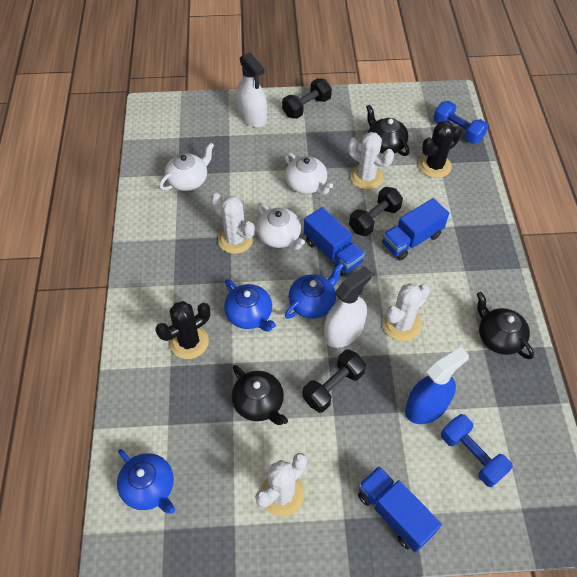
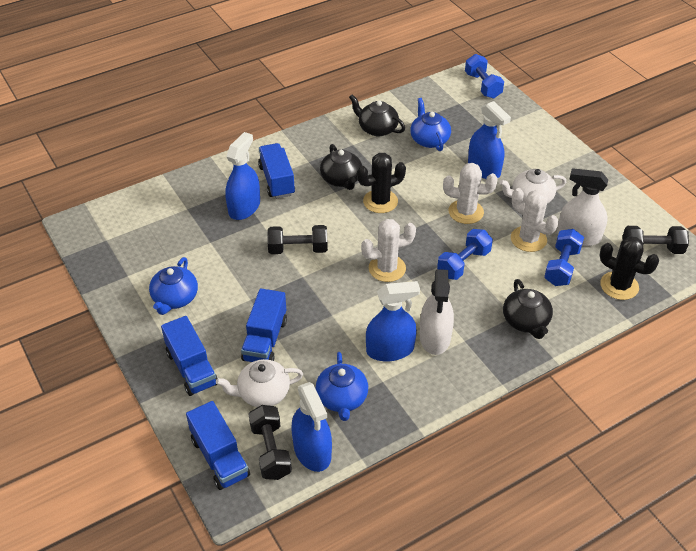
blue dumbbell: [434,101,488,144] [441,414,513,487] = 2 -> [437,229,493,280] [465,54,504,98] [544,229,584,286] = 3
blue spray bottle: [405,347,469,424] = 1 -> [225,132,260,220] [292,382,332,472] [366,281,420,362] [468,101,511,179] = 4
blue truck: [304,207,365,276] [358,466,442,553] [382,198,449,260] = 3 -> [161,316,218,396] [186,401,250,490] [241,288,287,362] [258,143,295,199] = 4
white cactus: [211,193,255,254] [255,453,307,517] [348,132,394,189] [383,283,430,341] = 4 -> [361,219,416,282] [443,163,498,224] [511,188,558,252] = 3
white teapot: [159,143,214,191] [257,203,305,250] [285,152,333,195] = 3 -> [216,359,303,407] [499,169,566,204] = 2

